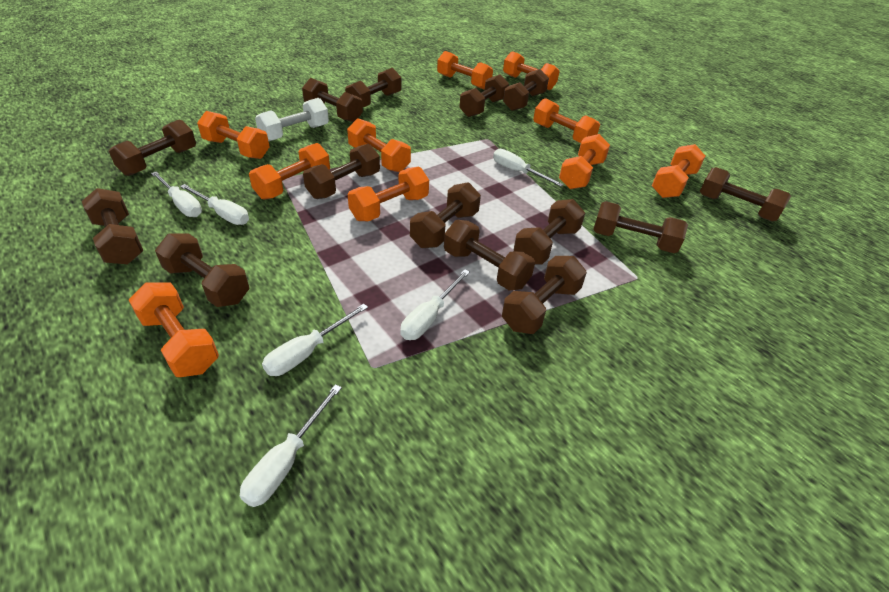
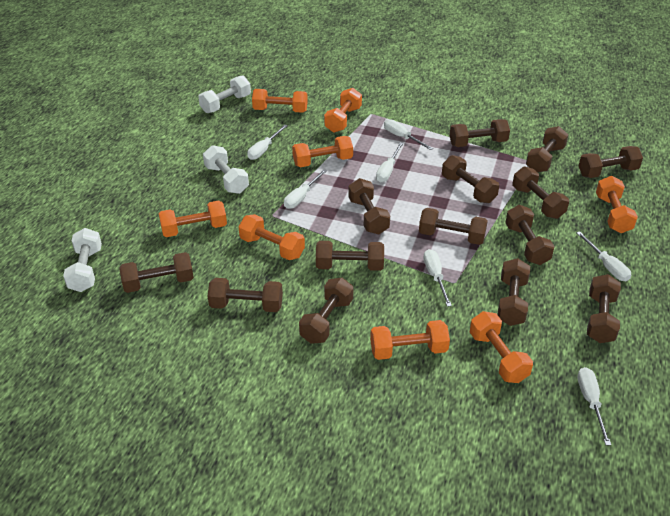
orange dumbbell: [129,282,219,377] [197,111,270,159] [249,143,330,200] [347,118,411,172] [348,167,429,221] [437,51,493,89] [503,51,560,90] [533,98,600,143] [559,134,610,189] [652,144,705,198] = 10 -> [159,200,227,237] [238,214,305,260] [252,89,308,113] [292,136,353,167] [324,88,362,133] [370,320,450,360] [470,311,533,383] [596,176,638,233] = 8
white dumbbell: [255,98,329,141] = 1 -> [63,228,102,292] [198,75,251,113] [203,145,249,194] = 3
white screwdriver: [151,172,202,217] [180,184,249,225] [240,384,342,507] [262,304,368,376] [400,270,470,340] [493,149,564,187] = 6 -> [247,125,288,160] [284,169,327,209] [376,143,403,182] [384,119,433,150] [423,249,452,307] [577,231,631,281] [577,367,611,445] = 7

